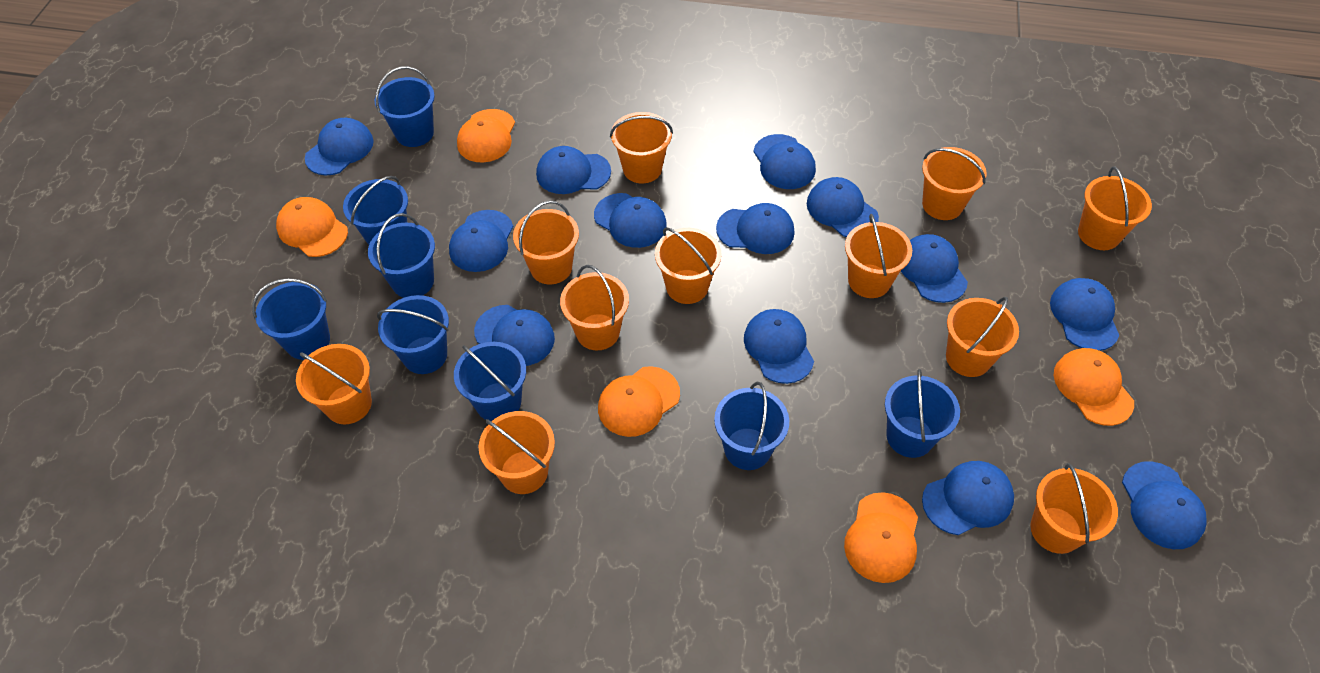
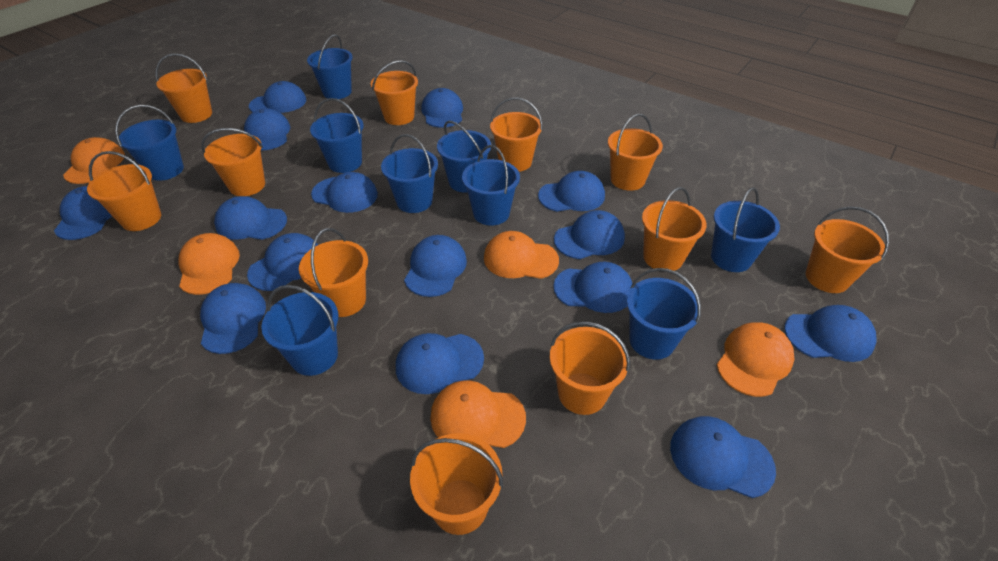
blue bucket: [252,278,330,360] [343,176,408,245] [368,213,435,298] [375,66,435,147] [377,295,449,374] [454,342,526,421] [714,382,789,470] [885,369,960,458] = 8 -> [115,105,184,181] [261,285,338,376] [307,34,353,99] [310,98,364,173] [381,134,438,213] [437,121,491,193] [462,145,520,225] [627,268,701,359] [711,187,780,272] = 9
blue cap: [305,118,374,175] [449,210,513,272] [474,305,555,366] [536,146,611,194] [594,193,667,248] [716,203,795,254] [744,309,814,384] [753,134,816,189] [807,177,879,237] [901,234,968,303] [922,461,1014,535] [1050,278,1119,351] [1122,461,1207,549] = 13 -> [54,186,112,240] [200,283,266,354] [214,196,287,240] [244,108,290,151] [247,233,318,291] [249,81,306,113] [311,172,378,213] [396,333,484,394] [404,235,467,297] [421,88,463,128] [538,171,605,212] [553,262,633,313] [554,210,625,259] [670,416,776,498] [784,305,876,362] = 15

